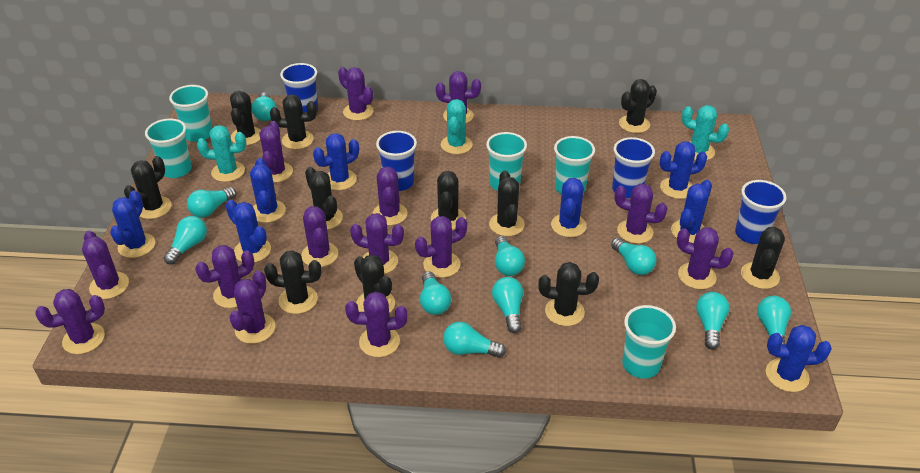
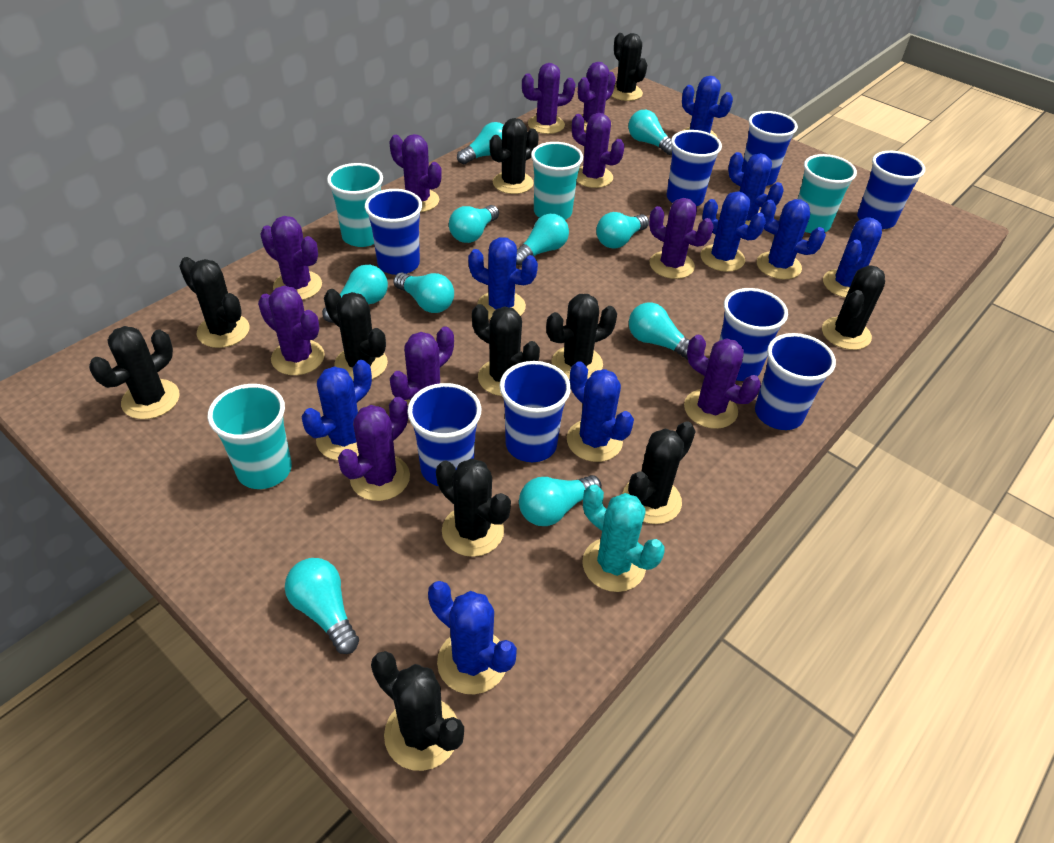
blue cactus: [110,191,155,258] [226,200,271,263] [250,158,286,223] [313,133,359,190] [551,178,587,237] [660,141,707,199] [671,180,712,243] [766,325,832,392] = 8 -> [302,360,372,461] [428,581,517,694] [468,237,538,320] [567,361,634,462] [682,76,733,138] [700,191,766,272] [728,152,784,225] [757,199,826,279] [823,217,882,298] = 9
blue cup: [280,63,318,112] [376,131,417,191] [612,137,655,198] [735,180,787,244] = 4 -> [365,189,422,275] [407,383,481,486] [499,361,571,462] [667,130,722,206] [719,288,788,381] [741,111,798,186] [755,333,836,430] [857,151,925,229] = 8
purple cactus: [35,289,105,354] [82,231,129,299] [195,245,255,308] [229,270,275,344] [260,121,293,183] [301,206,338,267] [338,67,374,121] [345,292,408,357] [350,213,404,274] [373,166,407,226] [415,216,467,278] [436,71,481,123] [614,184,667,244] [677,227,734,289] = 14 -> [258,286,325,375] [260,216,322,300] [338,397,410,501] [389,134,442,212] [390,326,454,420] [522,63,575,134] [572,113,624,188] [578,62,616,131] [649,198,714,279] [684,335,761,429] = 10
turquoise cactus: [197,125,246,182] [441,99,472,154] [682,105,729,160] = 3 -> [583,484,665,592] = 1
turquoise cup: [145,119,192,178] [169,85,212,142] [486,132,527,191] [554,136,595,195] [622,305,676,379] = 5 -> [208,384,292,489] [327,163,383,247] [531,142,583,220] [798,154,857,233] = 4

